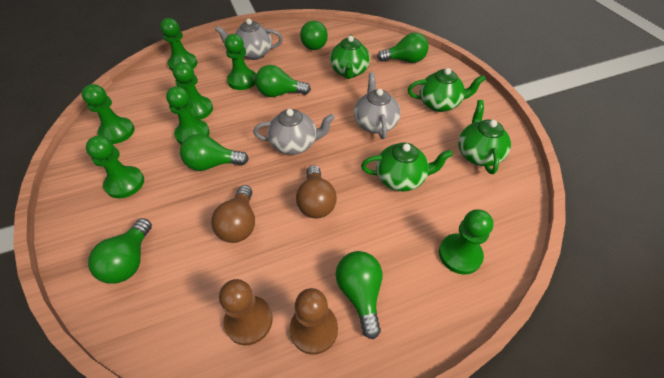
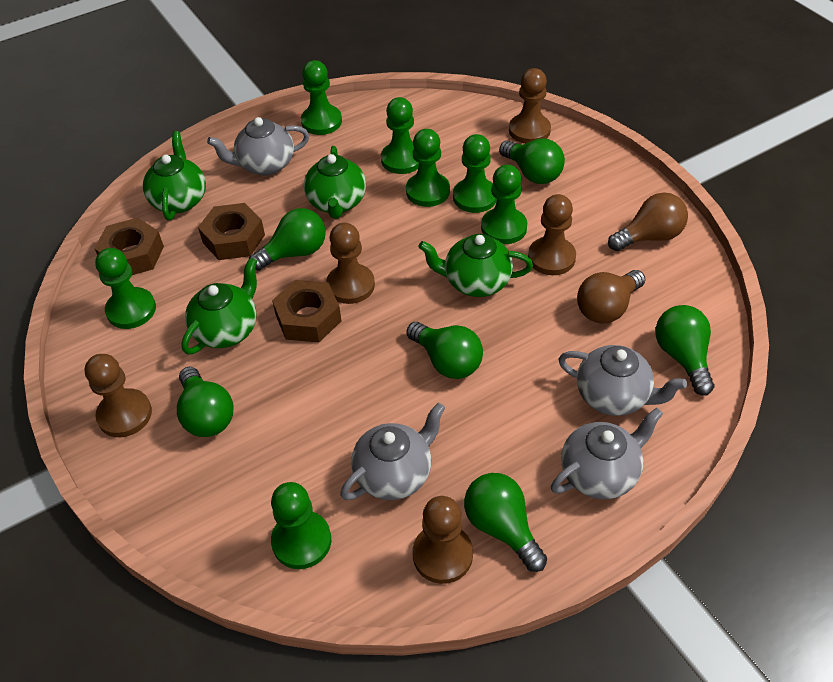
brown nut: none = 0 -> [94,218,164,275] [198,203,265,260] [272,280,342,343] = 3
brown pawn: [219,279,273,345] [290,288,338,355] = 2 -> [85,354,152,437] [326,223,375,304] [412,496,473,584] [509,68,551,144] [528,194,576,275] = 5
grey teapot: [215,19,283,60] [253,109,335,155] [354,72,401,139] = 3 -> [207,117,309,175] [340,402,445,500] [551,407,663,499] [558,345,687,416] = 4

